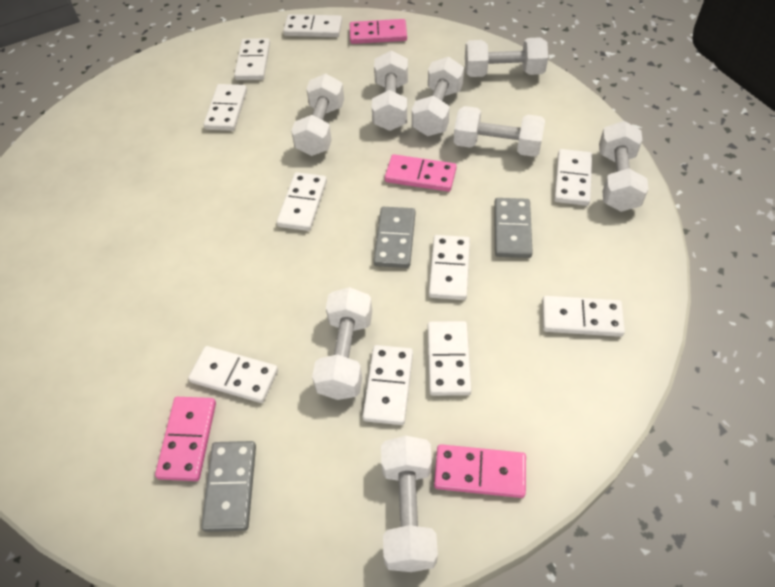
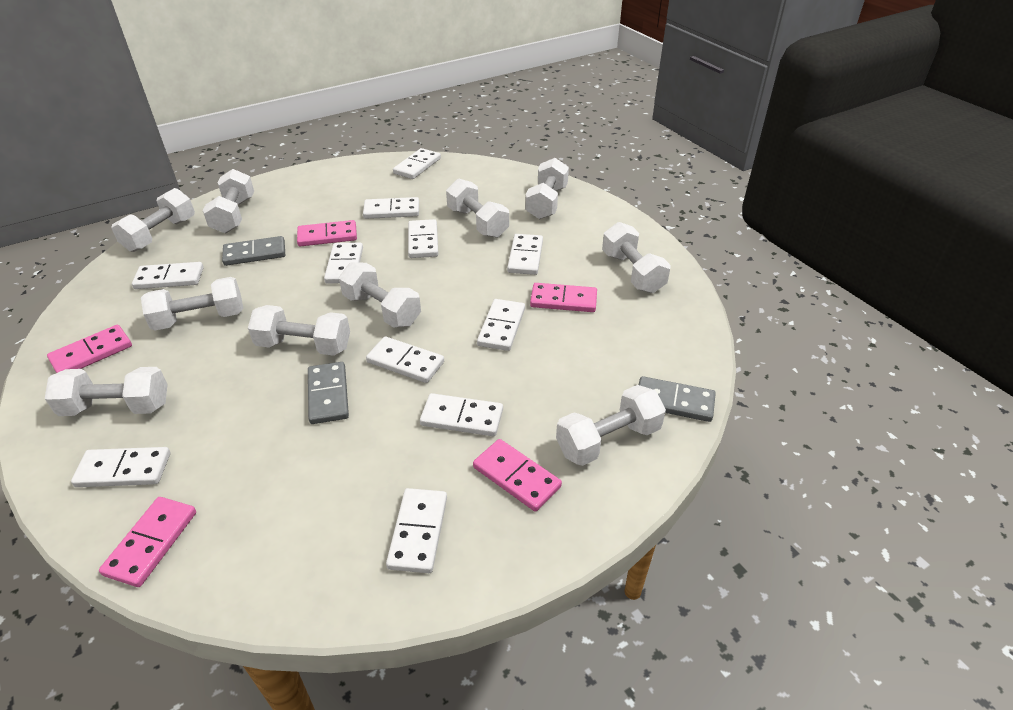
pink domino: [155,397,216,481] [350,19,407,44] [385,154,457,192] [434,444,526,498] = 4 -> [47,325,132,373] [99,497,196,587] [297,220,357,246] [473,439,562,512] [530,283,597,312] = 5
white domino: [188,346,278,403] [204,84,247,131] [234,38,270,80] [277,172,327,231] [283,14,342,37] [363,345,413,425] [427,321,472,396] [429,235,470,300] [542,296,625,337] [554,149,592,206] = 10 -> [71,447,170,487] [132,262,204,289] [324,243,363,284] [363,197,419,219] [366,336,444,383] [386,488,447,573] [393,148,441,179] [408,219,438,258] [420,393,503,436] [477,299,525,351] [507,234,543,275] = 11
white dumbbell: [291,74,344,156] [312,287,372,400] [372,51,408,131] [381,436,438,572] [412,57,464,136] [454,106,545,157] [465,37,548,77] [599,121,648,212] = 8 -> [45,367,168,416] [111,188,195,252] [141,277,243,330] [203,169,254,233] [248,305,350,356] [339,262,421,328] [446,178,509,238] [525,158,569,219] [556,385,666,466] [602,222,671,293] = 10

